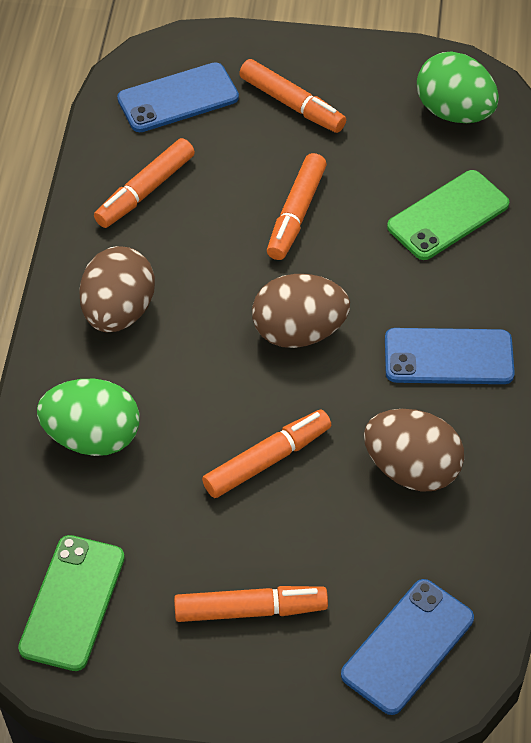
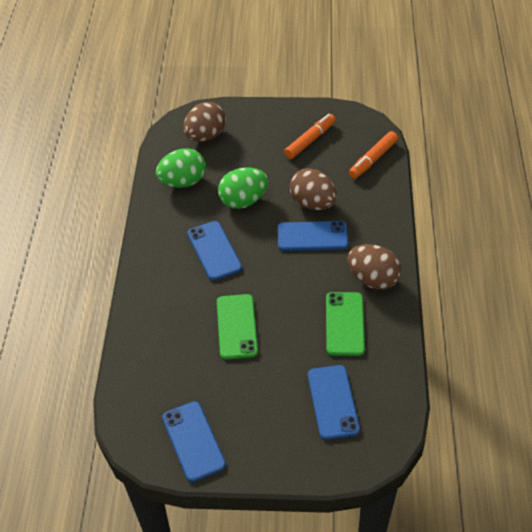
blue phone: [117,62,239,132] [341,579,474,715] [385,328,515,384] = 3 -> [162,401,226,482] [187,221,242,281] [278,221,348,251] [308,365,360,440] = 4
orange marker: [94,138,195,228] [174,586,328,622] [202,409,331,498] [239,59,346,133] [267,153,327,260] = 5 -> [284,114,336,159] [349,131,398,179] = 2

